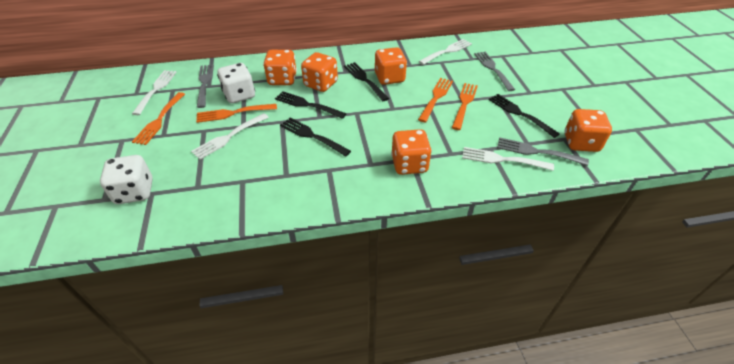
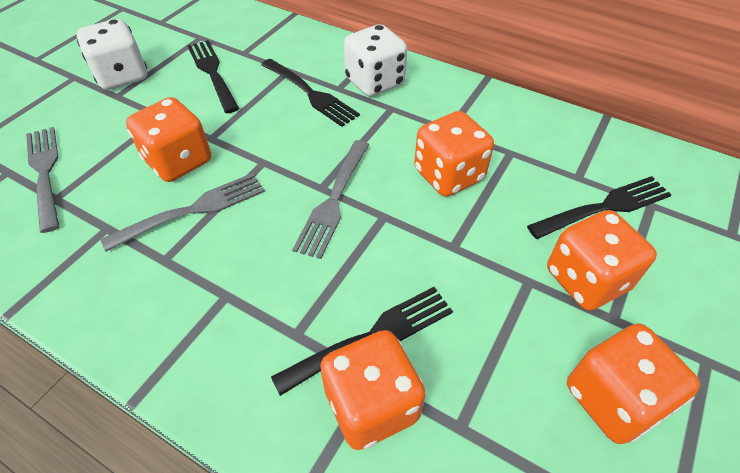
orange fork: [132,92,185,145] [196,104,277,123] [418,78,453,122] [452,83,478,130] = 4 -> none = 0
white fork: [132,70,176,115] [191,113,269,160] [418,39,472,65] [462,147,554,171] = 4 -> none = 0

